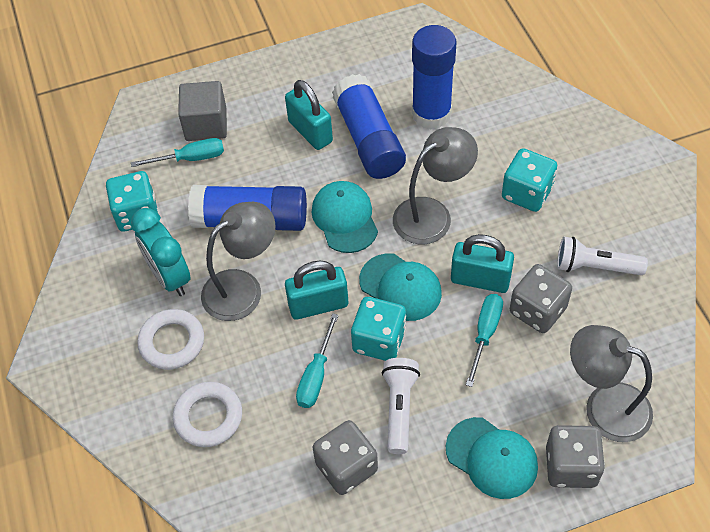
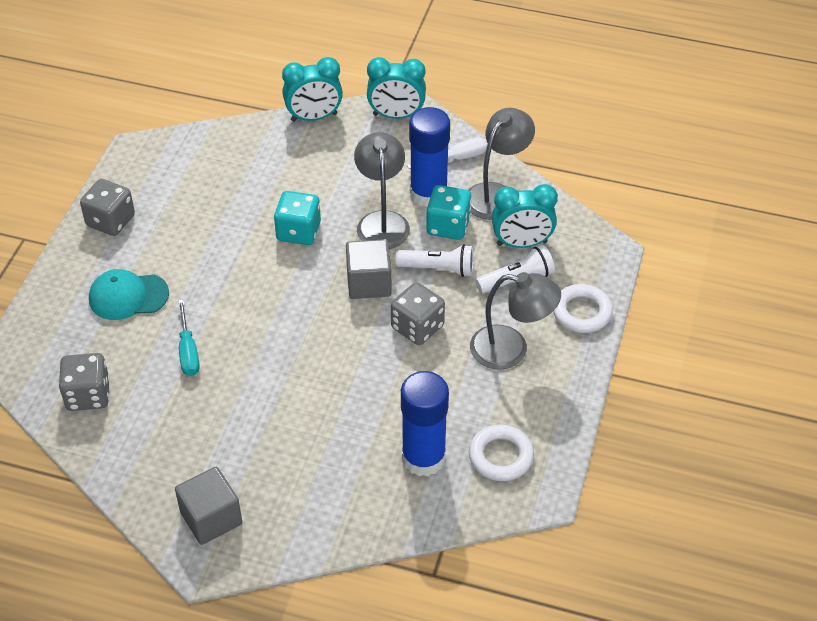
blue glue stick: [188,185,307,231] [332,74,406,179] [412,25,456,129] = 3 -> [401,371,449,476] [409,107,450,207] = 2
grey cube: [178,81,227,141] = 1 -> [175,467,242,545] [346,239,392,299] = 2
turquoise cap: [312,181,378,253] [359,253,442,321] [446,417,538,499] = 3 -> [89,269,169,320] = 1
turquoise clock: [131,208,191,296] = 1 -> [282,57,343,122] [367,57,426,119] [492,184,558,248] = 3
turquoise dice: [106,171,159,232] [351,297,406,361] [502,148,557,212] = 3 -> [274,191,321,245] [426,185,472,240] = 2
turquoise padlock: [285,80,333,150] [285,261,348,320] [451,234,514,293] = 3 -> none = 0
turquoise screwdriver: [131,138,224,167] [296,313,339,408] [466,294,503,387] = 3 -> [178,299,200,376] = 1
white screwdriver: none = 0 -> [407,138,488,169] = 1

